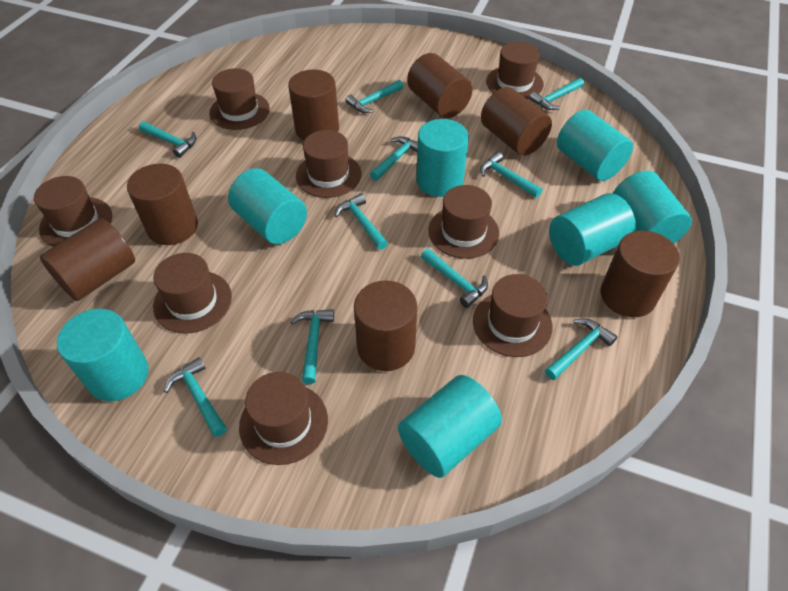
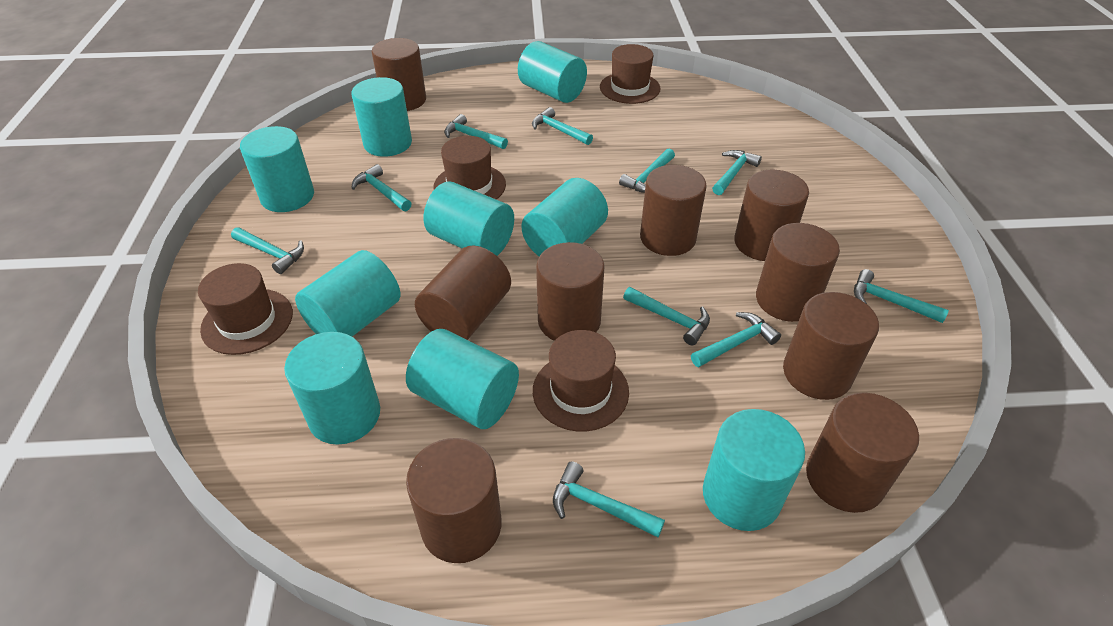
brown cylinder: [40,218,135,301] [127,164,198,245] [288,70,339,140] [354,280,417,371] [407,53,472,118] [481,87,552,156] [601,230,680,317] = 7 -> [372,38,426,111] [406,438,501,563] [415,246,511,340] [536,242,605,341] [640,165,707,256] [734,170,809,261] [756,223,840,322] [783,292,879,400] [806,392,919,513] = 9
brown hat: [34,176,112,247] [153,253,232,333] [209,68,270,130] [239,372,328,465] [296,130,361,198] [428,185,499,259] [473,274,553,357] [486,42,544,99] = 8 -> [198,263,293,355] [433,136,506,200] [533,330,629,431] [600,44,661,104] = 4
turquoise cylinder: [57,309,149,401] [228,168,307,244] [398,375,502,478] [416,119,469,197] [549,193,636,266] [557,110,633,181] [613,171,692,244] = 7 -> [240,126,314,212] [284,332,380,445] [295,250,400,337] [351,77,412,157] [406,329,519,429] [423,181,514,256] [518,41,587,103] [521,178,608,256] [703,409,805,531] = 9

